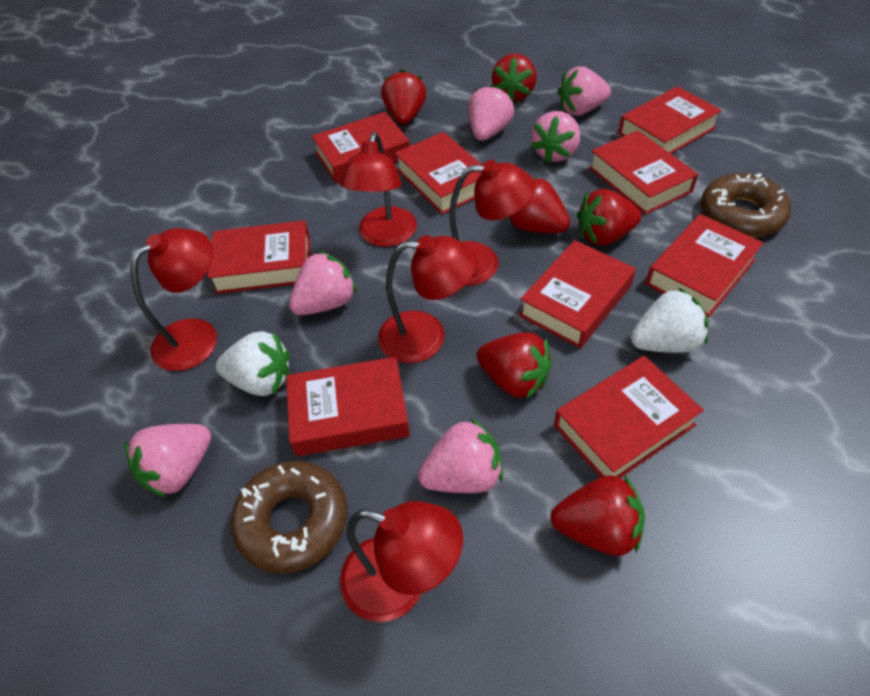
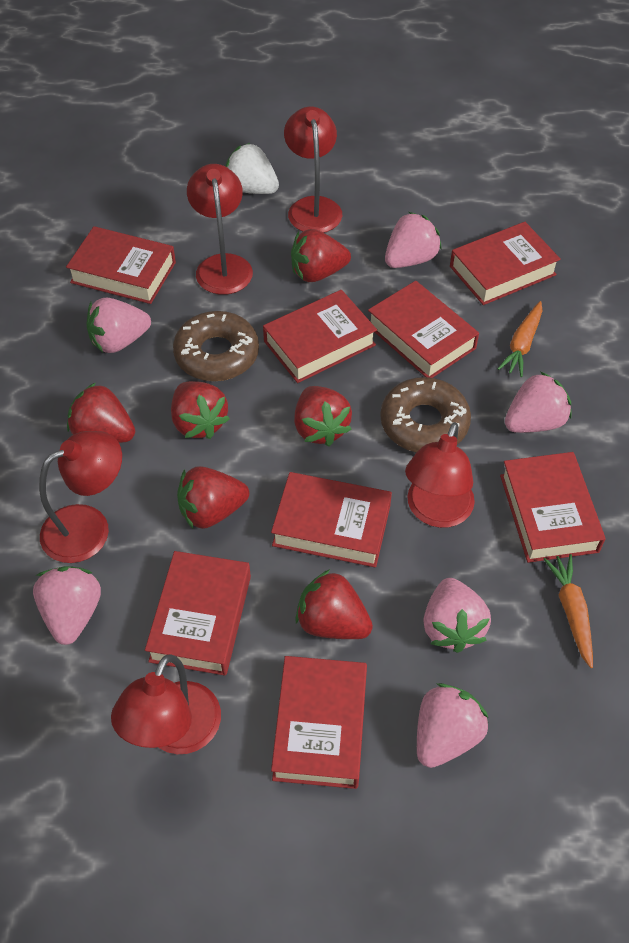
orange carrot: none = 0 -> [498,301,542,377] [543,554,593,668] = 2
red book: [208,220,310,294] [286,357,410,457] [312,112,409,183] [395,132,482,214] [519,240,636,348] [554,356,704,478] [589,130,698,215] [618,86,722,154] [646,214,763,317] = 9 -> [66,226,176,304] [145,551,251,676] [263,290,377,383] [271,472,392,567] [271,656,367,789] [368,281,479,378] [450,222,561,305] [500,452,606,563] = 8
white strawberry: [216,331,290,396] [630,288,709,353] = 2 -> [226,143,279,194] = 1

